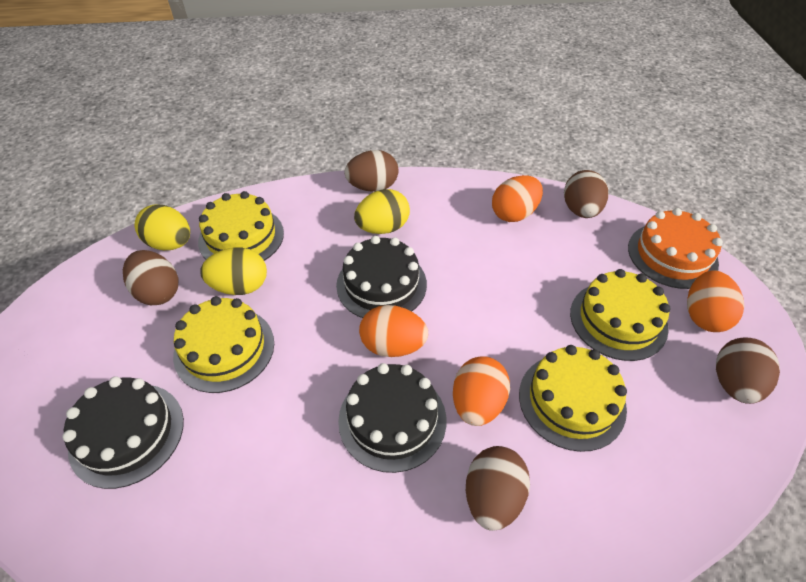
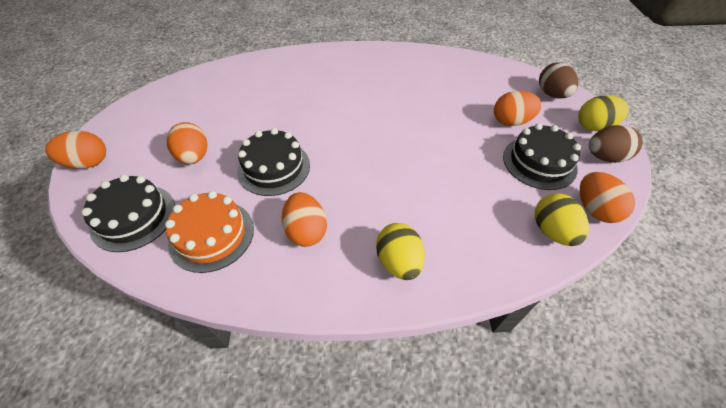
brown egg: [123,250,178,305] [345,150,398,192] [466,446,530,531] [564,170,608,218] [716,338,780,404] = 5 -> [539,62,578,98] [589,125,642,163] = 2
orange egg: [359,305,428,357] [453,356,510,426] [492,175,543,222] [687,270,744,332] = 4 -> [45,131,106,169] [166,122,208,164] [282,192,327,247] [494,91,542,126] [580,172,635,223] = 5
yellow cake: [173,296,274,393] [198,191,284,261] [519,345,627,452] [570,269,671,361] = 4 -> none = 0

